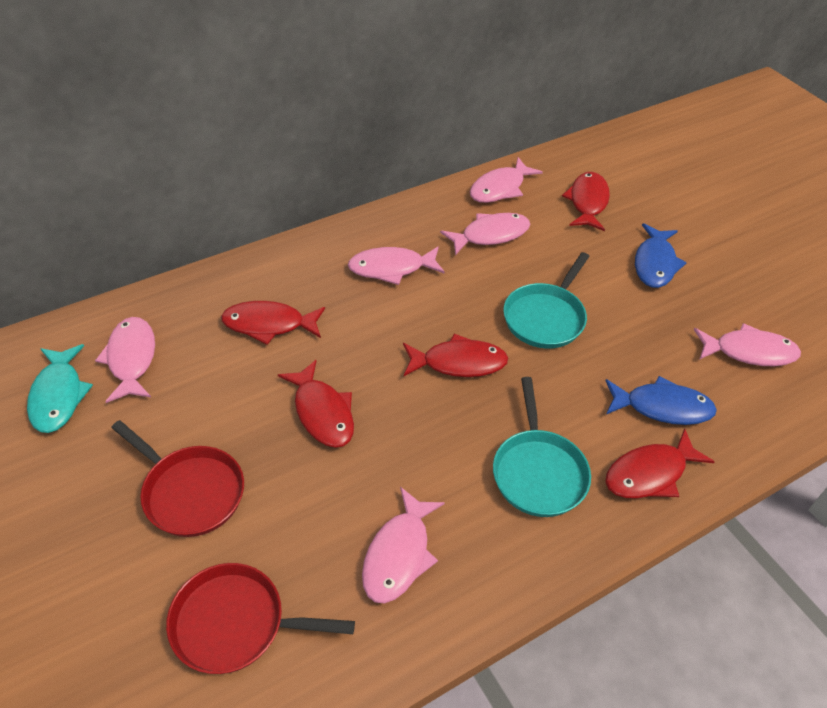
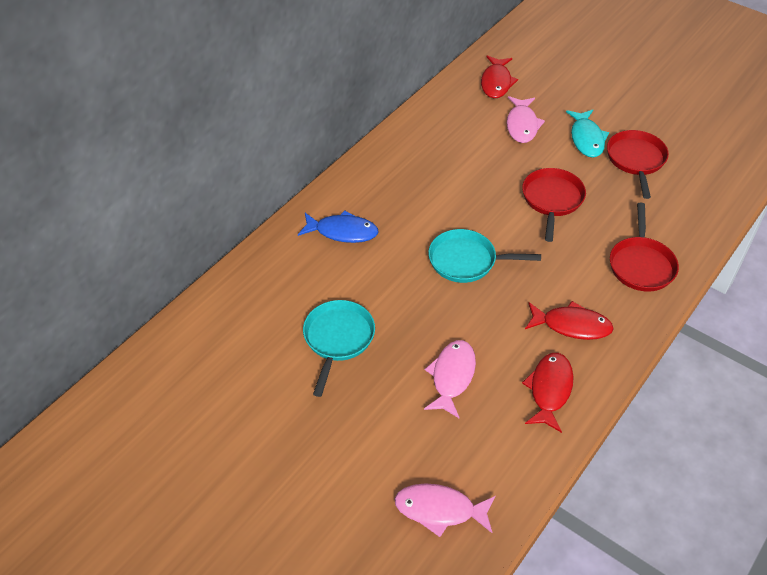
blue fish: [605,376,717,425] [635,223,687,288] = 2 -> [298,210,379,243] = 1
pink fish: [95,317,155,403] [348,246,445,285] [362,487,445,604] [440,213,530,255] [470,157,543,203] [694,323,801,366] = 6 -> [394,483,496,537] [424,340,476,418] [507,96,545,143] = 3
red fish: [221,301,325,345] [278,360,354,448] [403,333,508,377] [562,172,610,231] [605,429,715,498] = 5 -> [481,55,518,98] [522,353,573,433] [525,301,614,340] = 3
red pan: [111,420,244,537] [166,563,355,674] = 2 -> [522,168,586,242] [607,130,669,199] [610,203,679,292] = 3

